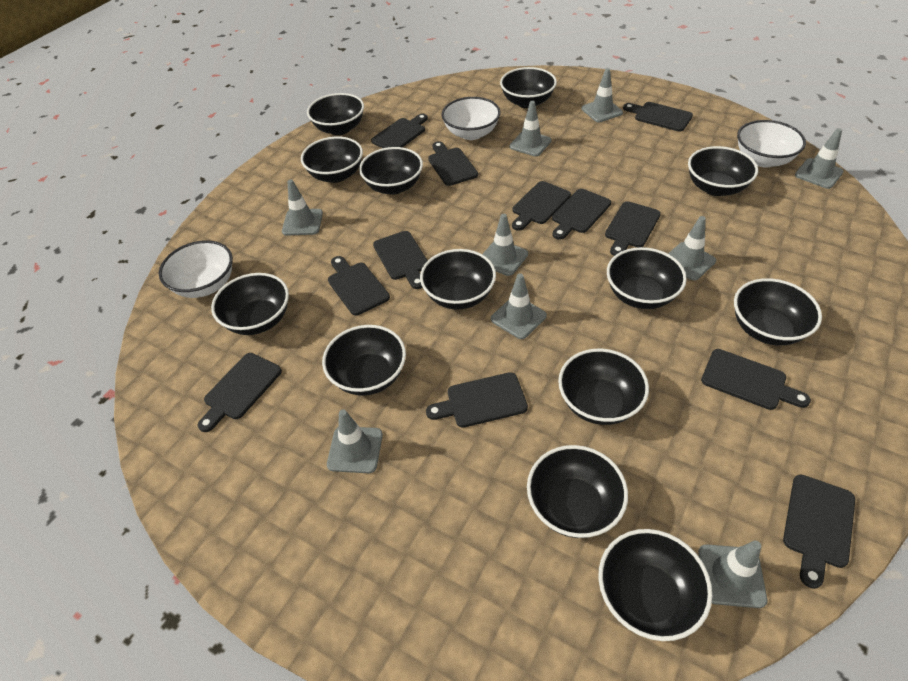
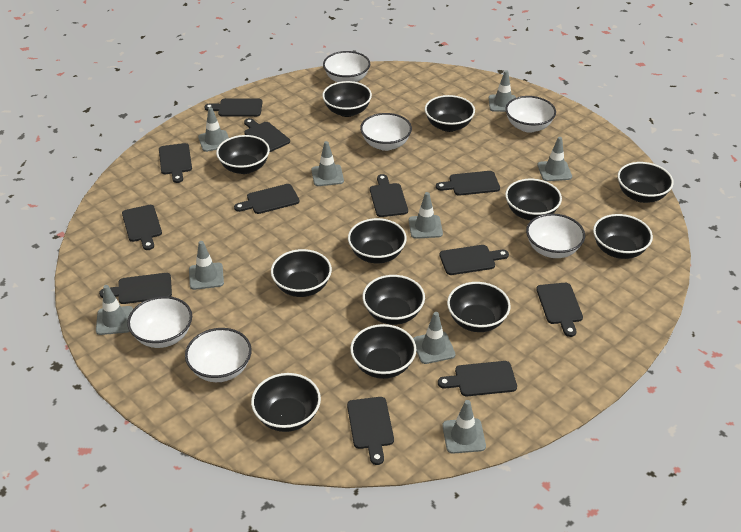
black bowl: [211,273,289,335] [301,137,363,183] [307,93,364,135] [322,325,406,396] [359,147,423,195] [420,249,496,310] [500,67,557,108] [527,445,628,538] [558,349,649,425] [598,529,712,641] [607,247,687,309] [688,146,758,196] [734,278,822,346] = 13 -> [216,135,270,174] [251,373,321,432] [271,249,332,297] [322,81,372,117] [348,218,407,263] [350,324,417,379] [362,275,425,325] [425,95,475,132] [447,282,511,332] [505,179,562,220] [593,214,653,259] [618,162,674,203] = 12
white bowl: [159,240,233,298] [441,97,501,140] [737,120,806,168] = 3 -> [127,296,192,348] [185,328,252,382] [323,51,370,82] [360,113,412,151] [505,96,556,133] [526,213,585,258] = 6

